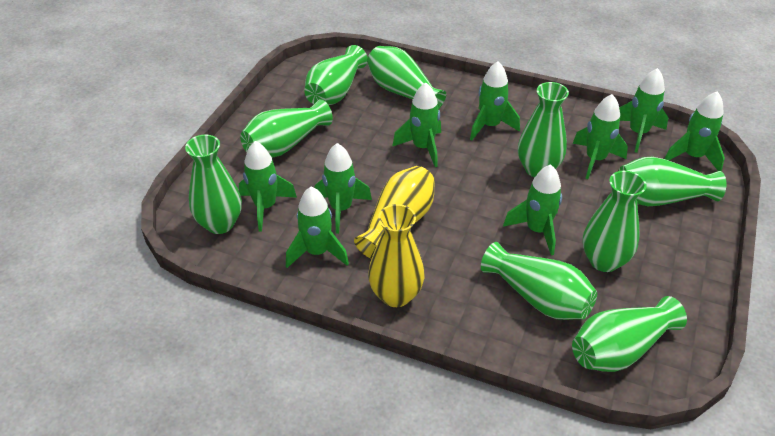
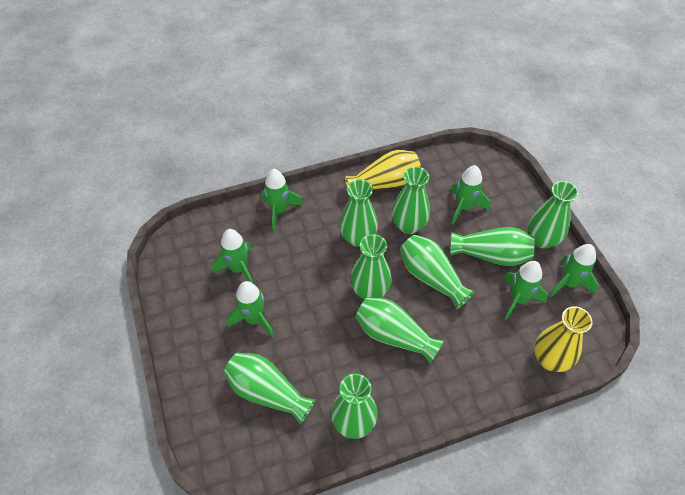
green rocket: [239,141,297,232] [286,187,349,268] [315,143,372,234] [392,83,441,167] [470,61,520,140] [503,164,562,255] [573,94,628,179] [619,68,669,153] [665,91,725,171] = 9 -> [212,229,253,283] [226,281,274,337] [261,169,303,231] [451,165,490,225] [503,261,548,320] [549,244,599,298] = 6

